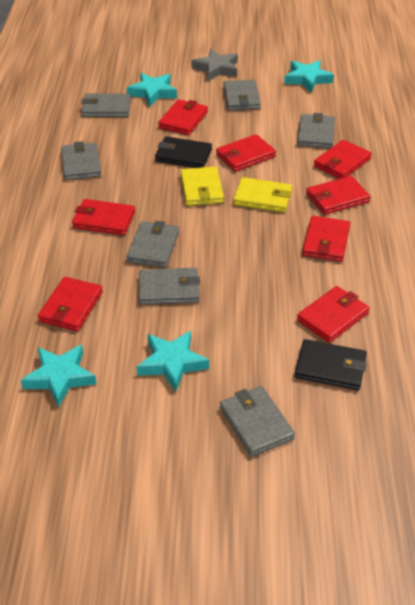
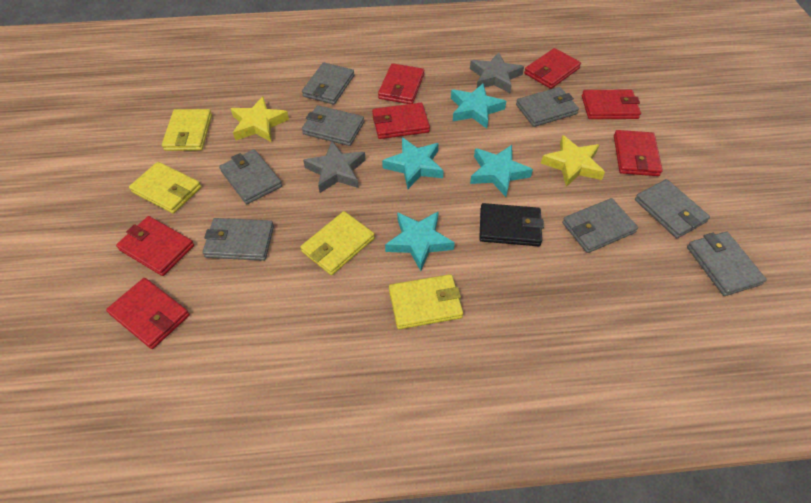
black wallet: [155,136,212,168] [295,339,367,390] = 2 -> [479,203,544,246] = 1
grey star: [192,49,238,81] = 1 -> [303,141,366,193] [470,52,524,93] = 2
grey wallet: [61,141,101,180] [81,94,131,117] [126,221,179,268] [139,268,200,305] [220,386,295,457] [223,80,261,110] [297,113,335,148] = 7 -> [203,218,274,261] [219,149,282,204] [302,62,354,105] [302,105,364,146] [516,87,579,127] [562,198,638,253] [635,179,710,238] [687,232,767,296] = 8
red wallet: [38,277,103,331] [72,199,135,235] [158,99,208,135] [216,134,276,172] [297,286,370,343] [302,216,350,262] [306,176,371,215] [314,140,372,179] = 8 -> [106,278,190,349] [116,216,194,276] [372,103,430,139] [378,63,424,104] [524,48,581,89] [582,90,641,119] [614,130,663,176] = 7
yellow star: none = 0 -> [230,96,289,142] [541,135,605,187] = 2
yellow wallet: [181,166,224,206] [233,177,292,213] = 2 -> [129,162,201,214] [162,109,212,151] [300,211,375,275] [389,274,463,329] = 4

